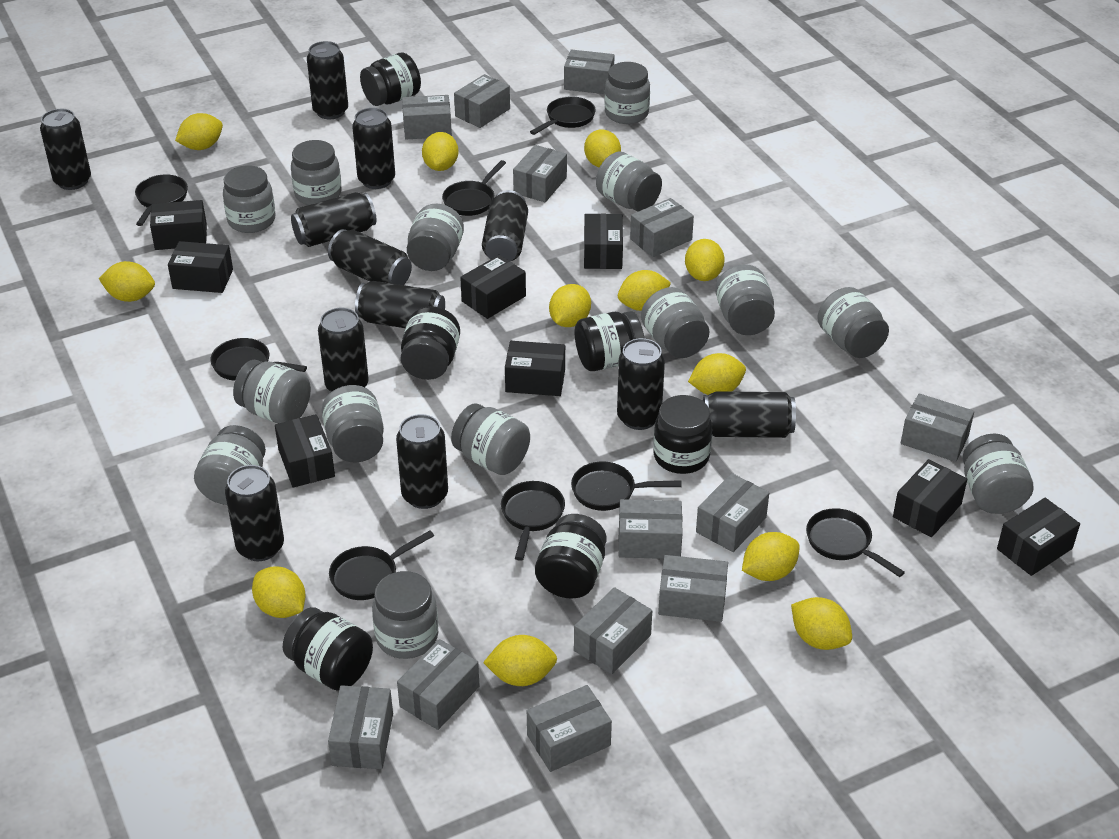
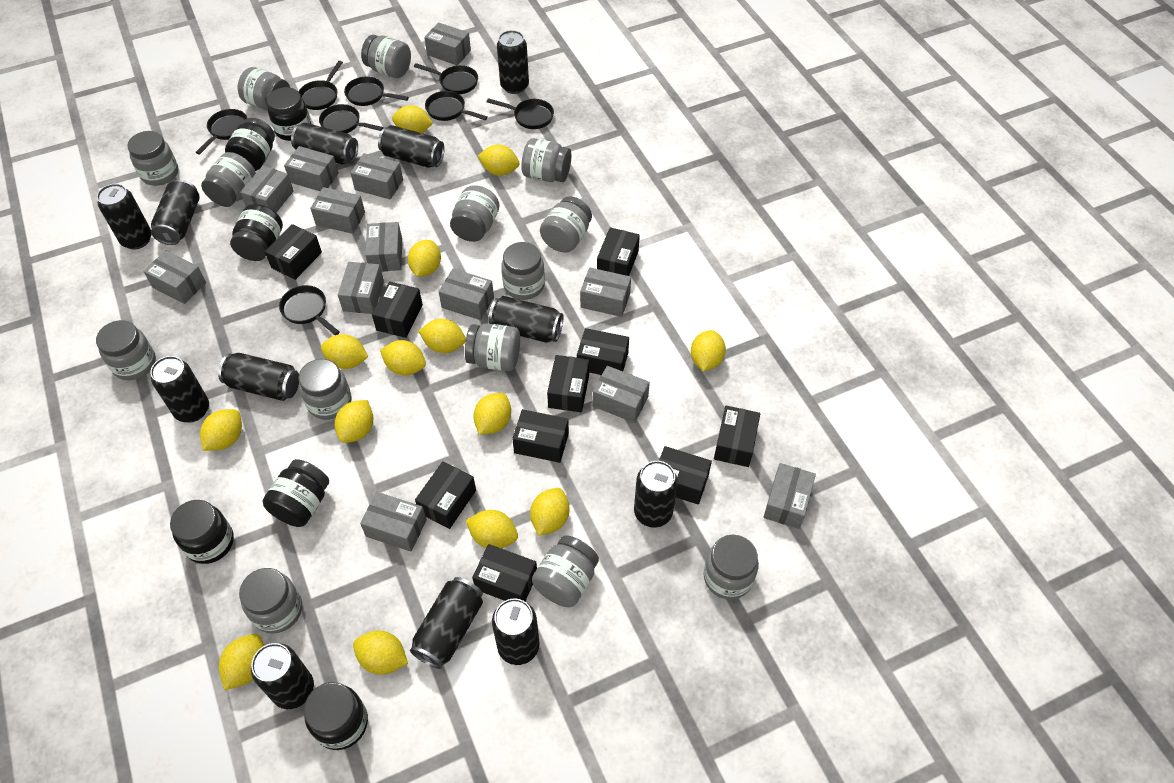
black box: [150,200,207,250] [168,241,233,293] [275,414,335,488] [460,255,526,319] [505,341,565,396] [584,214,623,269] [893,459,967,537] [997,498,1080,576] = 8 -> [265,224,322,280] [372,281,423,338] [415,461,476,529] [472,544,537,601] [512,409,569,463] [547,355,589,412] [577,328,629,375] [597,227,640,276] [659,446,712,505] [714,406,760,467] = 10
yellow lemon: [99,261,155,302] [175,113,223,150] [252,566,306,618] [422,132,458,171] [483,635,557,686] [549,284,591,327] [584,129,621,168] [618,270,671,311] [685,239,725,281] [688,353,746,395] [742,532,800,581] [791,597,852,650] = 12 -> [200,409,242,451] [219,634,264,690] [321,334,368,369] [335,400,373,443] [353,630,408,674] [380,340,426,375] [392,105,433,133] [408,240,441,277] [419,319,466,353] [466,510,518,549] [473,393,511,435] [478,145,519,176] [530,488,569,536] [691,330,726,371] = 14

